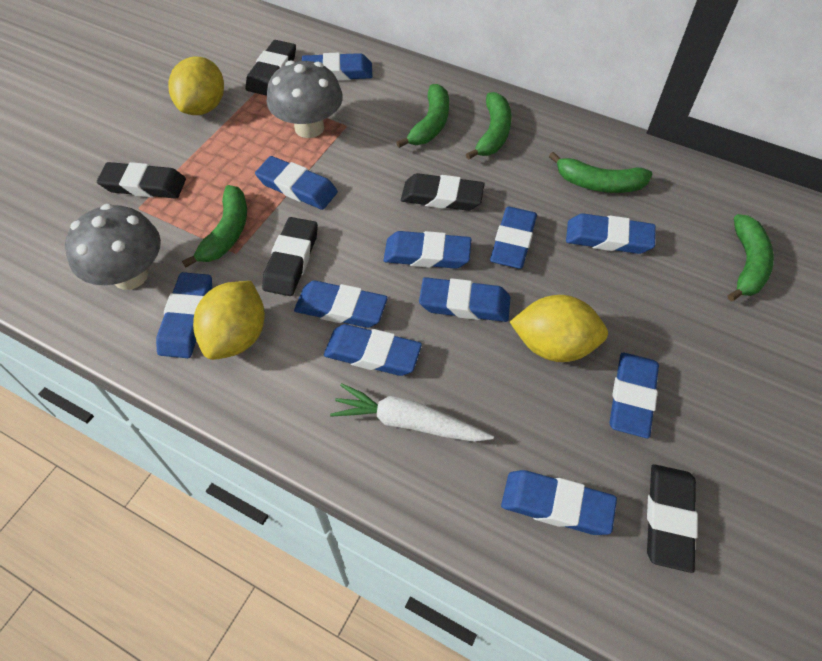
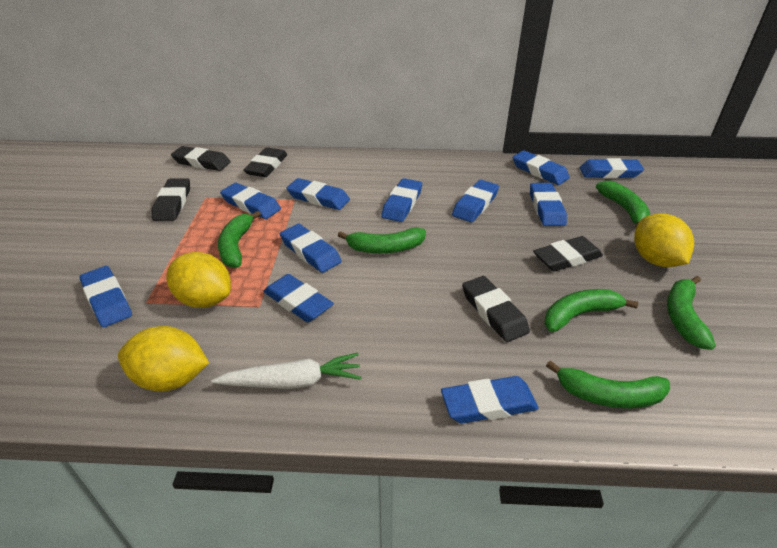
green banana: [182,185,247,267] [396,84,449,148] [466,92,512,160] [549,152,652,193] [728,214,774,301] = 5 -> [218,211,261,268] [338,227,426,253] [544,289,638,332] [546,360,670,408] [596,181,650,229] [667,276,716,350] = 6
grey mushroom: [65,204,161,290] [267,60,343,138] = 2 -> none = 0

